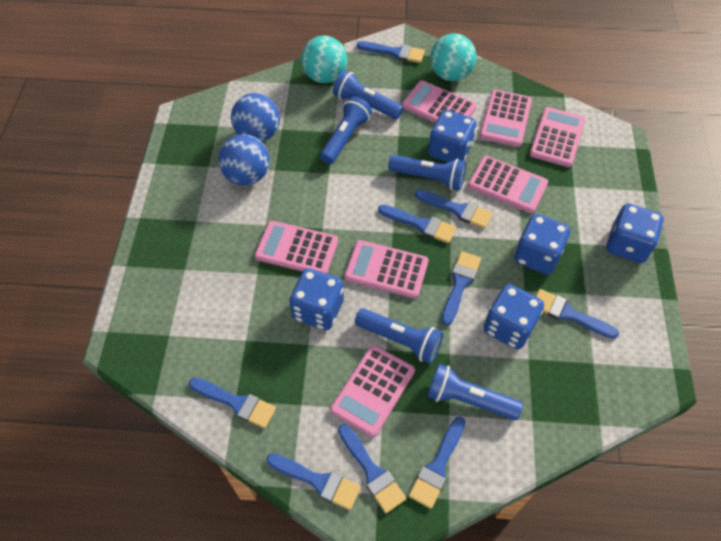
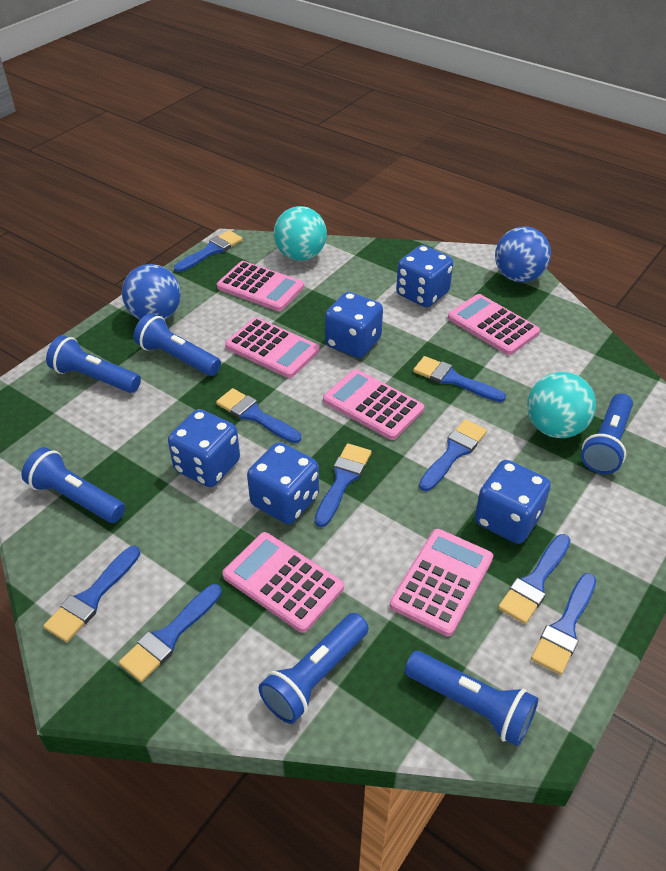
blue flashlight: [320,96,372,164] [333,70,403,119] [355,309,443,364] [388,155,466,190] [427,364,523,420] = 5 -> [21,447,125,523] [46,335,141,393] [134,313,221,376] [259,613,369,724] [405,651,538,746] [581,393,633,474] = 6
pink calculator: [255,221,338,274] [330,345,415,437] [344,240,429,298] [402,80,477,123] [468,156,548,213] [480,90,532,147] [530,107,585,167] = 7 -> [217,261,304,311] [222,532,344,633] [225,317,320,378] [323,369,424,440] [390,529,493,636] [448,294,540,355] = 6

